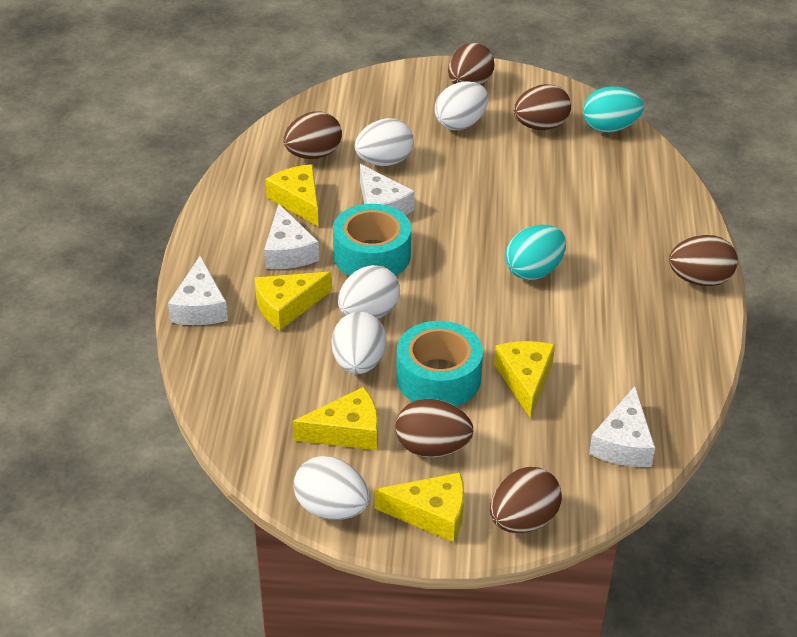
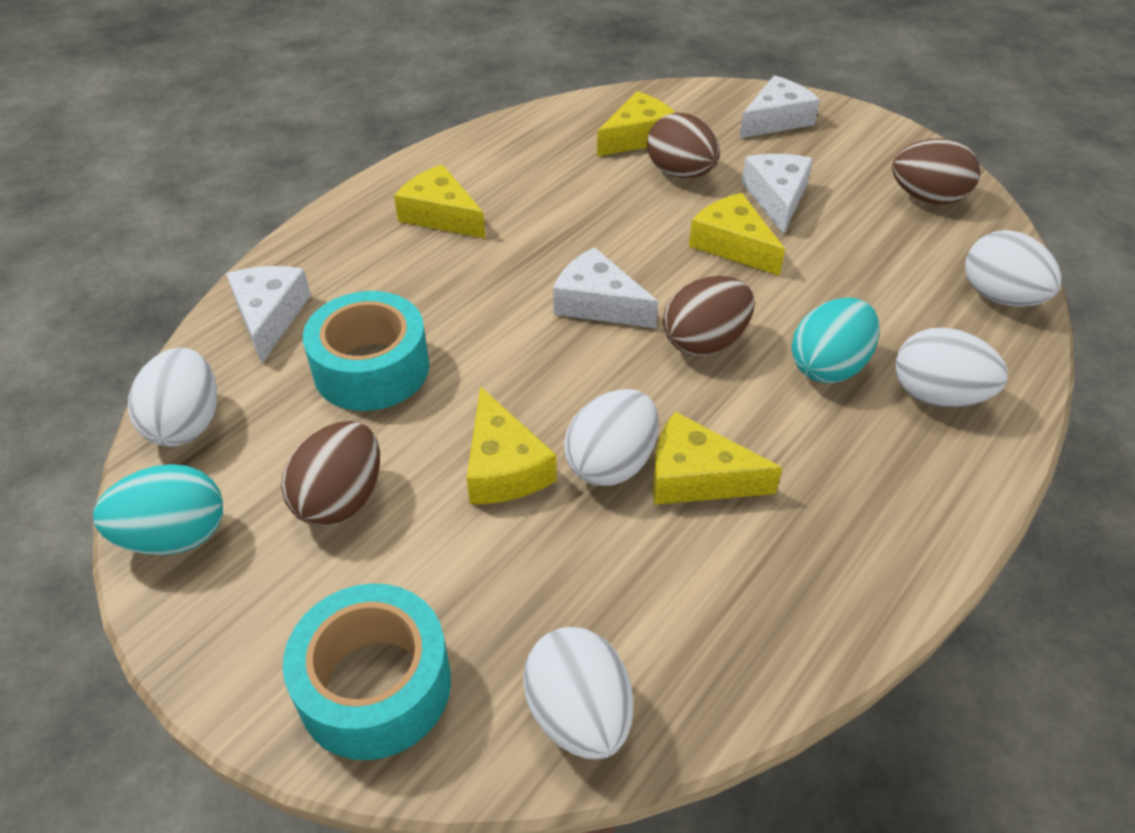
brown egg: [283,111,342,159] [396,399,473,457] [448,43,495,85] [490,467,562,533] [514,84,571,130] [669,235,738,286] = 6 -> [281,421,380,527] [647,113,720,178] [663,276,755,356] [892,138,980,205] = 4

